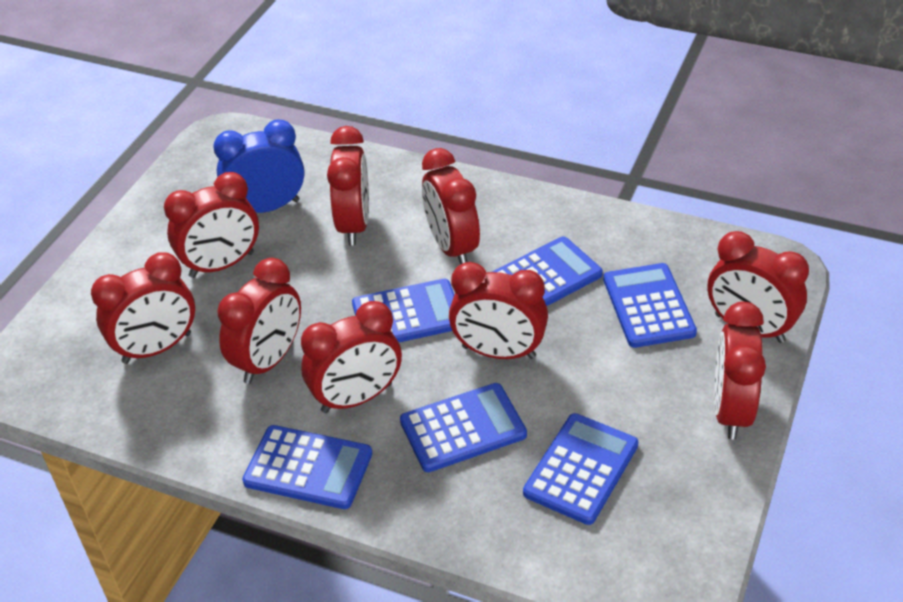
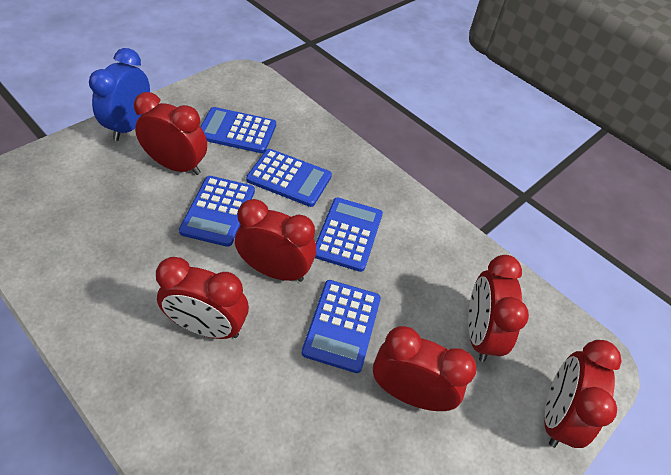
blue calculator: [242,425,372,509] [352,279,454,342] [400,383,527,472] [492,237,603,306] [523,413,638,525] [603,263,697,348] = 6 -> [179,176,255,247] [201,107,276,153] [246,149,332,207] [302,280,381,373] [315,197,383,272] = 5
red clock: [91,252,195,364] [164,172,259,278] [217,258,301,384] [301,301,402,413] [327,126,369,245] [422,148,480,264] [449,262,548,359] [707,231,809,343] [714,302,766,440] = 9 -> [134,92,207,175] [156,257,249,339] [235,199,316,282] [373,326,476,411] [468,255,529,362] [544,340,621,448] = 6

